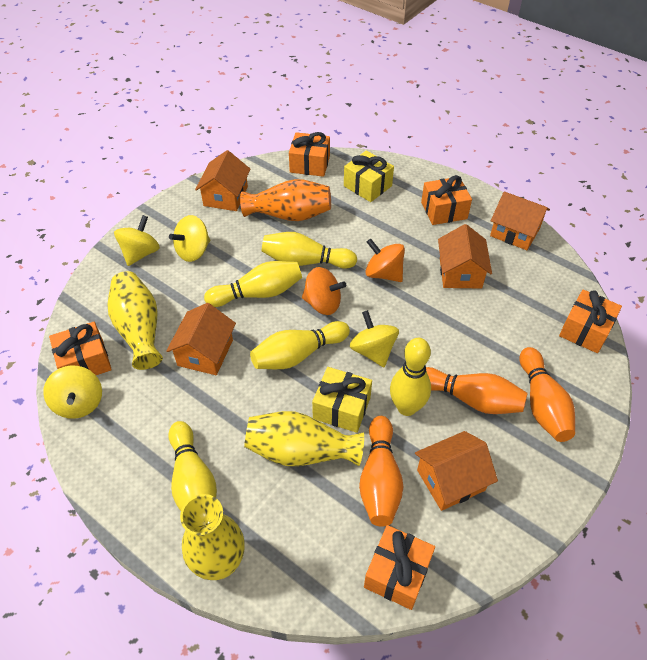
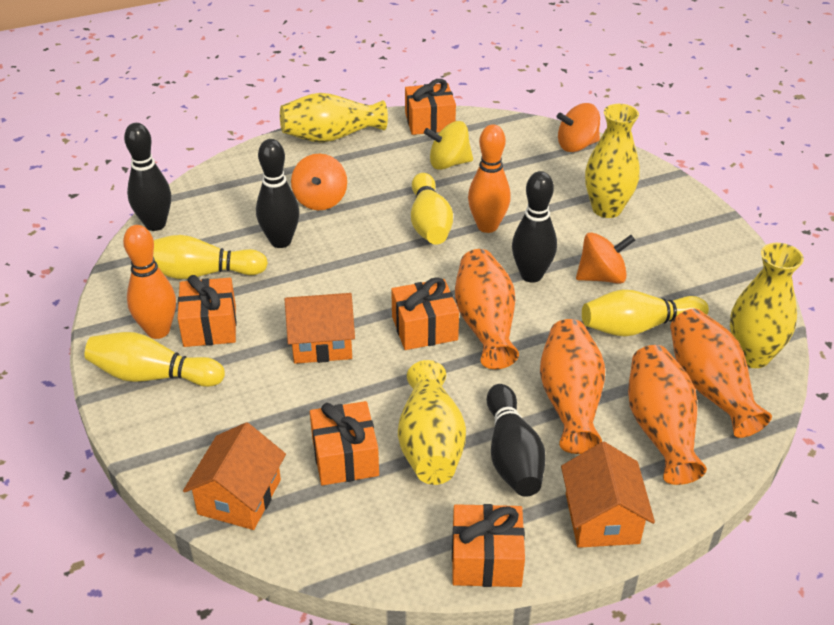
black bowling pin: none = 0 -> [124,123,171,231] [256,139,300,248] [487,384,546,497] [512,171,557,283] = 4
orange bowling pin: [359,416,403,527] [426,367,528,414] [520,347,575,442] = 3 -> [123,225,176,339] [468,124,511,233] = 2
orange house: [166,303,236,375] [195,150,251,211] [415,431,498,511] [438,224,492,288] [490,191,550,250] = 5 -> [183,422,286,530] [285,293,355,364] [561,442,655,548] = 3
orange spinning top: [302,267,346,315] [365,239,405,282] = 2 -> [291,154,347,210] [557,103,600,152] [576,232,635,284] = 3
orange vase: [240,179,331,221] = 1 -> [455,249,519,369] [540,319,605,454] [628,345,707,485] [670,309,772,438] = 4
yellow bowling pin: [168,421,217,511] [204,261,302,307] [250,321,350,369] [262,232,357,269] [390,338,431,416] = 5 -> [85,332,225,387] [153,235,268,279] [411,173,453,245] [582,290,709,337] = 4
yellow gift: [312,367,372,433] [344,150,394,202] = 2 -> none = 0
yellow spinning top: [43,365,102,419] [114,215,160,266] [169,215,210,262] [350,310,399,367] = 4 -> [424,121,473,170] = 1
yellow vase: [108,271,163,370] [180,494,245,580] [244,411,364,466] = 3 -> [280,93,388,143] [398,360,466,485] [585,104,640,218] [730,243,804,368] = 4

